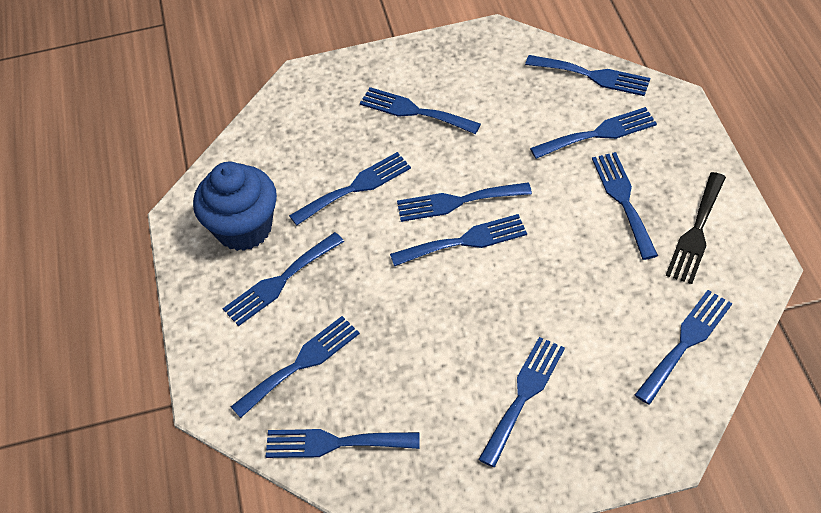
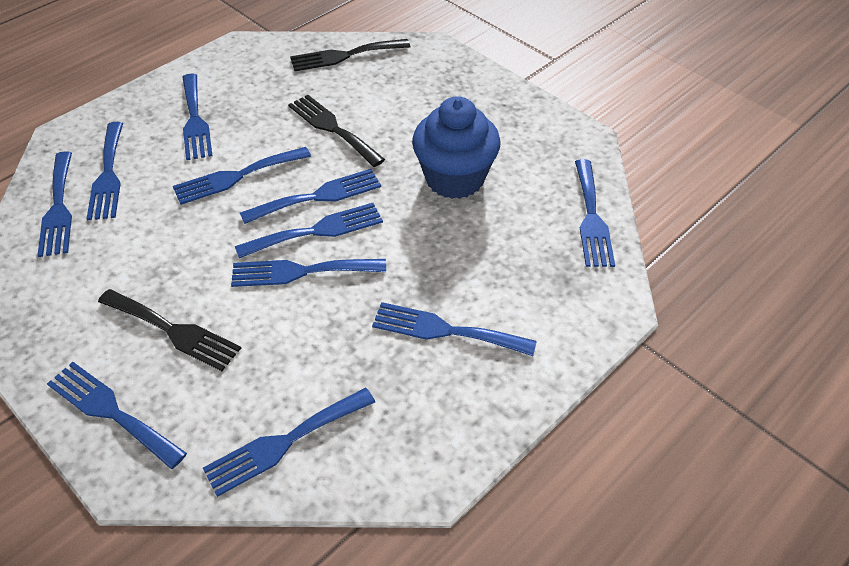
black fork: [666,172,726,284] = 1 -> [98,289,241,371] [288,95,385,167] [290,39,410,71] = 3
blue fork: [222,232,344,326] [231,316,360,418] [265,429,420,458] [289,152,411,226] [360,87,481,134] [390,214,527,266] [397,182,532,222] [478,337,565,467] [525,55,650,96] [530,107,657,159] [592,152,658,260] [635,290,732,405] = 12 -> [37,151,72,257] [47,362,187,469] [86,122,123,220] [173,147,311,205] [183,73,213,160] [203,388,375,497] [231,259,386,287] [235,203,383,258] [240,169,381,224] [372,302,537,356] [575,159,615,267] = 11

